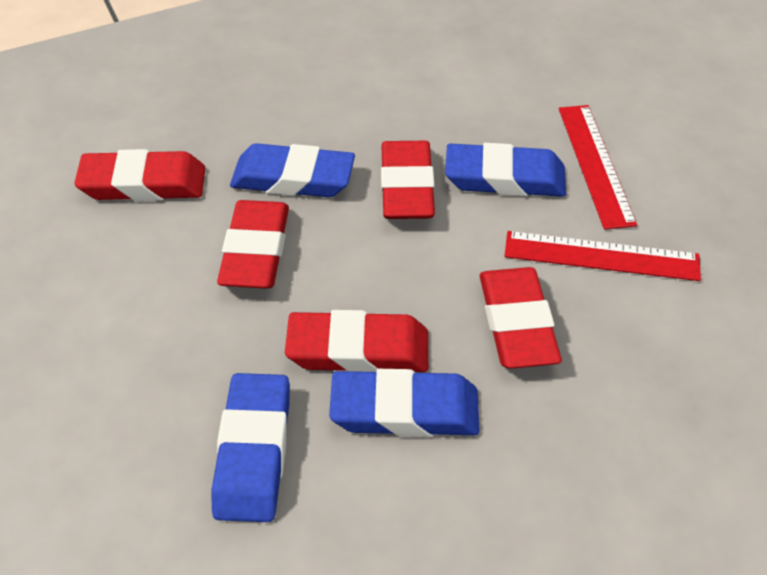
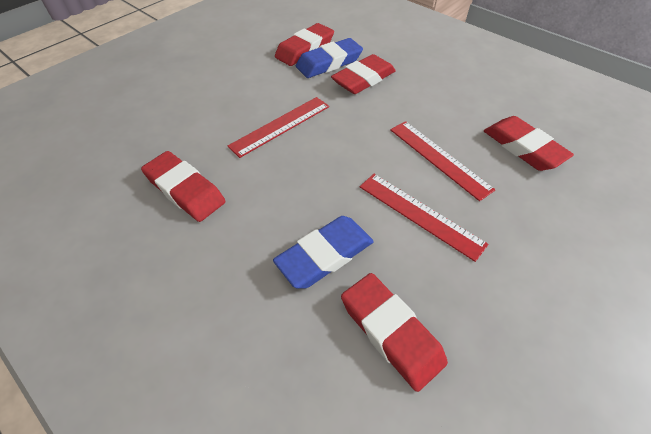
blue eraser: [212,373,290,522] [230,143,355,197] [329,369,480,437] [445,143,566,197] = 4 -> [273,216,374,288] [296,38,363,78] = 2
red ruler: [504,231,701,281] [559,105,637,230] = 2 -> [227,97,329,158] [360,174,488,262] [390,121,495,201] = 3

